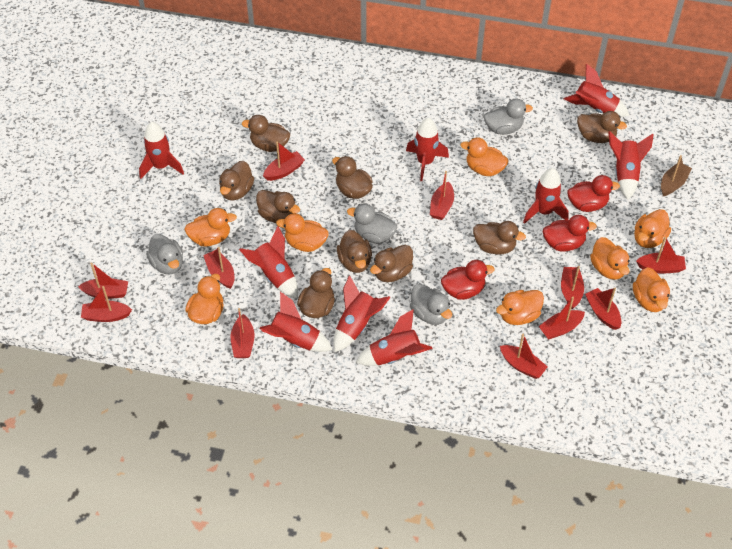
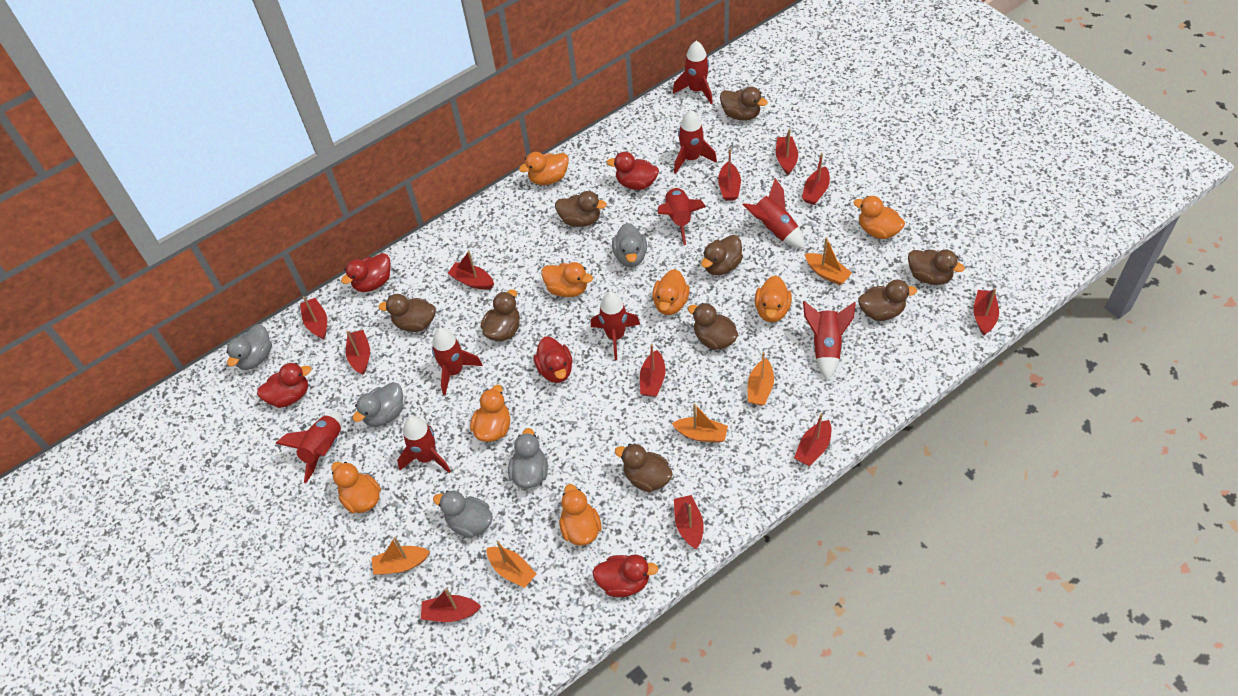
brown boat: [661,155,692,196] = 1 -> none = 0
grey duck: [146,234,183,274] [347,203,397,243] [410,284,452,325] [484,99,533,135] = 4 -> [226,324,272,370] [353,382,403,427] [433,491,493,538] [508,428,548,488] [612,223,647,267] = 5
orange boat: none = 0 -> [371,537,430,575] [487,541,536,588] [672,404,728,443] [748,352,774,406] [805,237,852,285] = 5
red duck: [441,260,495,300] [543,215,597,252] [567,175,620,212] = 3 -> [257,363,311,408] [341,253,391,292] [534,337,573,383] [592,554,659,597] [607,152,659,190] = 5

